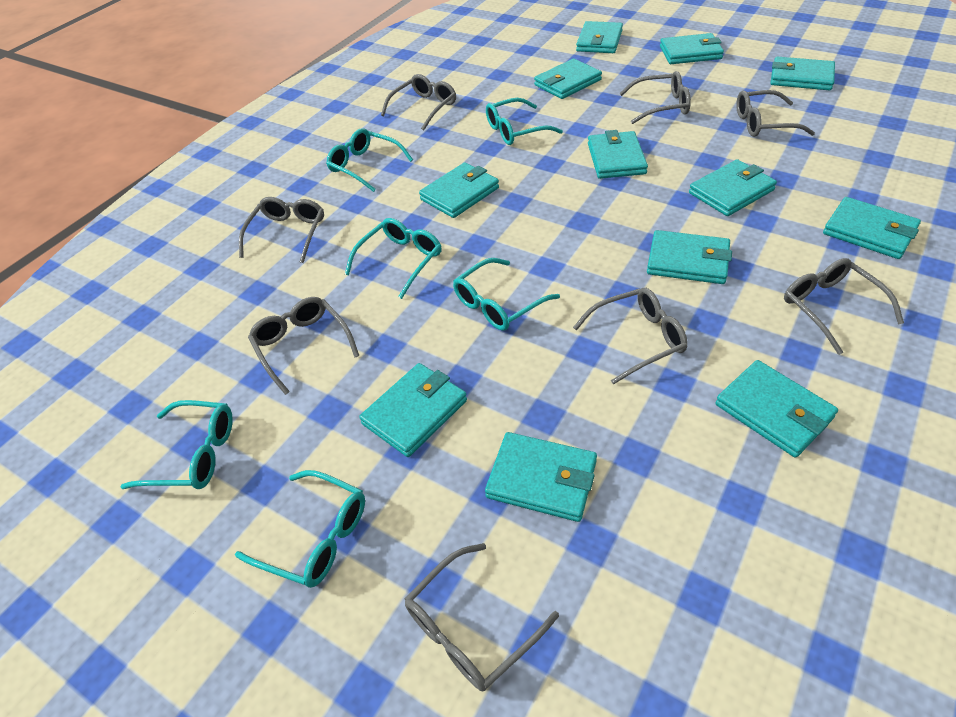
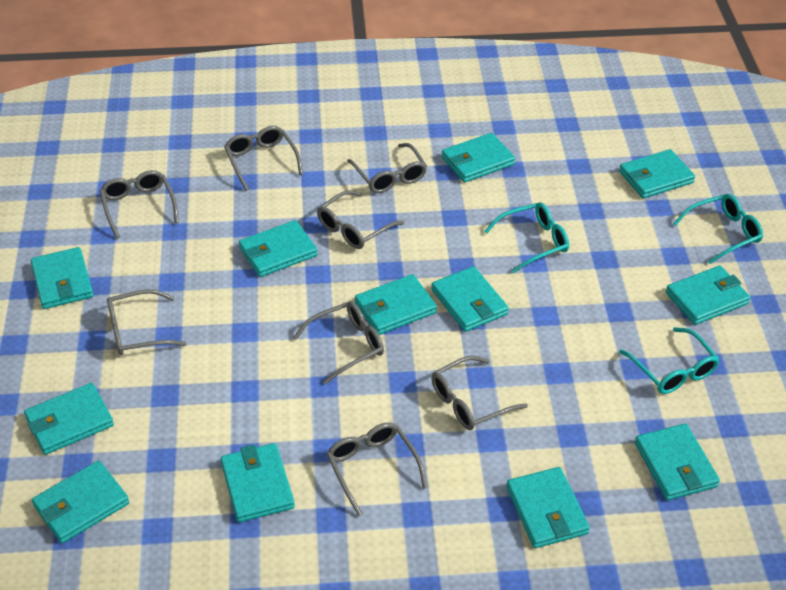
turquoise glasses: [120,400,233,489] [235,470,365,588] [326,128,413,192] [345,218,442,299] [453,258,560,331] [486,98,563,145] = 6 -> [484,202,569,273] [620,327,720,394] [673,194,763,264] = 3

